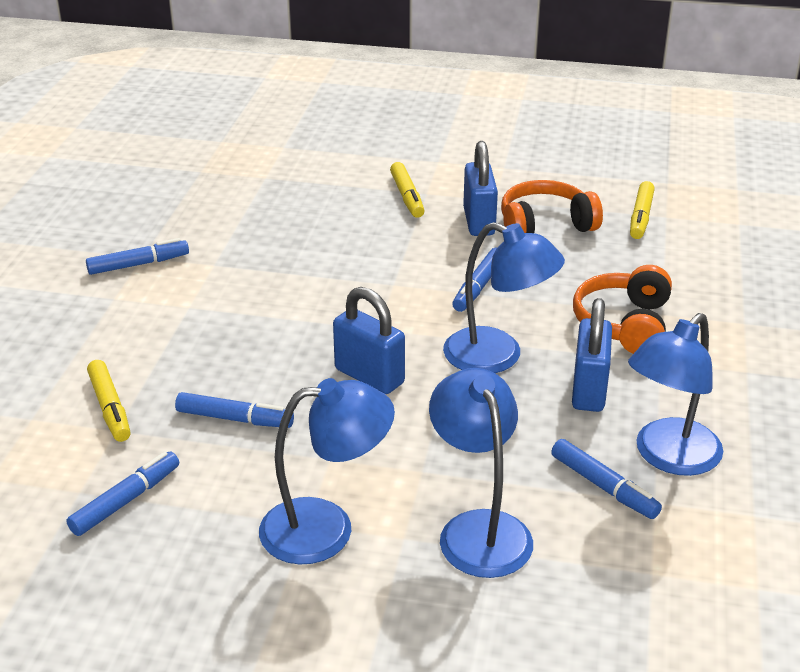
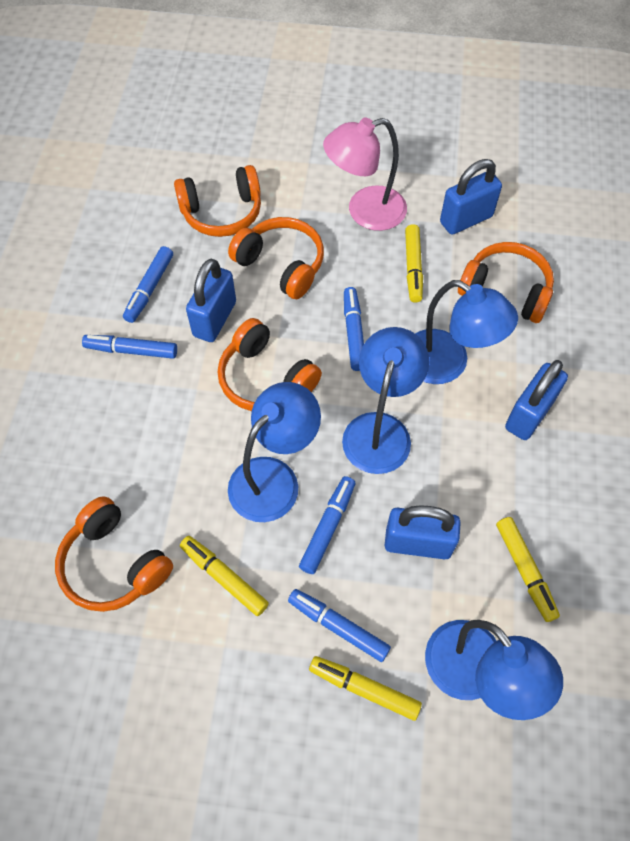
blue padlock: [333,287,405,394] [463,141,498,236] [572,298,612,412] = 3 -> [186,259,236,342] [385,505,461,559] [440,159,502,235] [505,360,568,440] = 4
orange headphones: [501,180,603,233] [573,265,672,354] = 2 -> [55,496,173,612] [174,165,261,237] [218,318,322,411] [228,217,324,299] [458,242,554,323] = 5
pink lamp: none = 0 -> [323,117,407,231] = 1
yellow marker: [87,360,131,442] [390,162,425,218] [630,181,655,239] = 3 -> [180,536,269,616] [309,656,422,721] [405,224,423,303] [496,517,560,622] = 4

